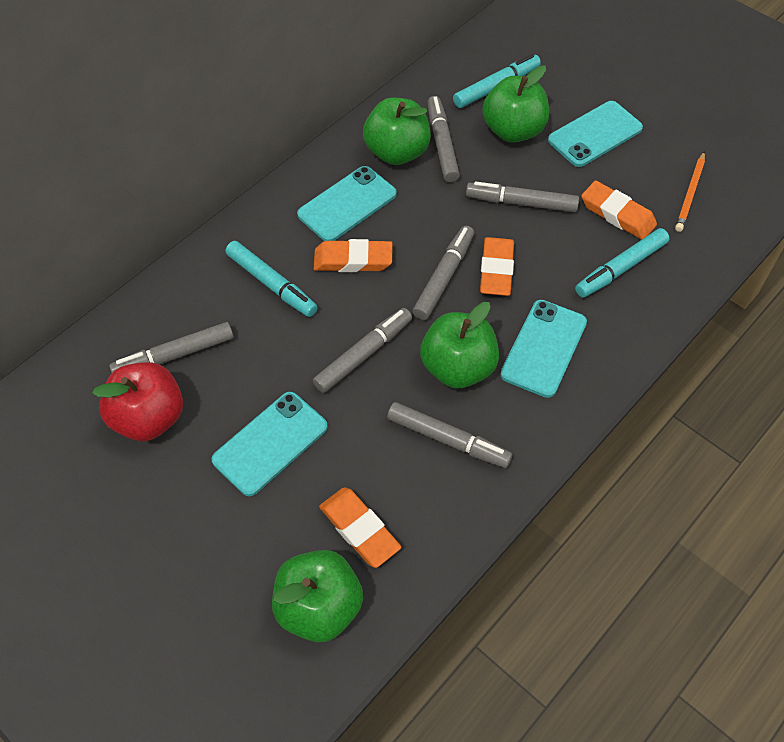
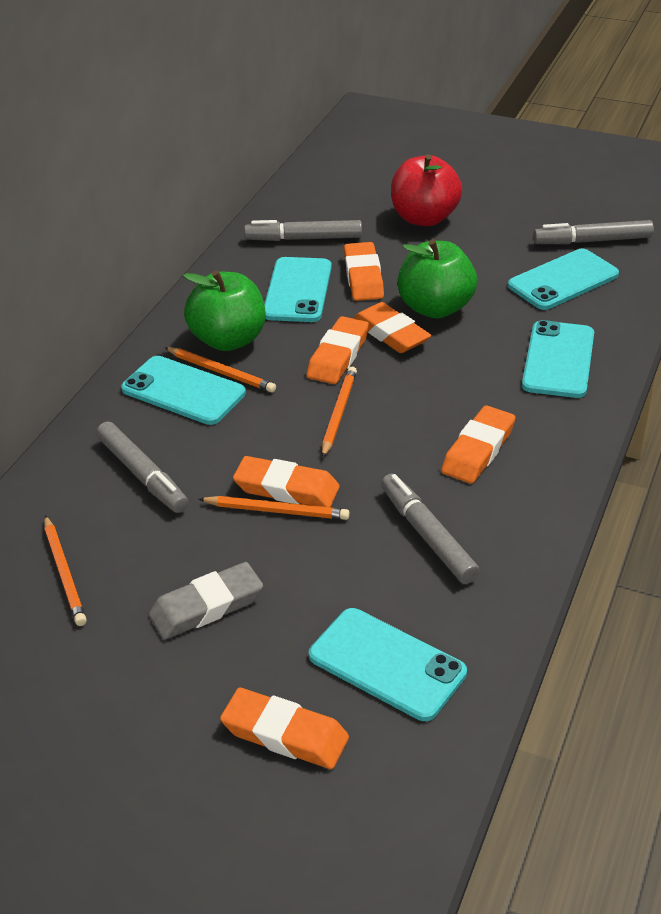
green apple: [272,550,363,642] [363,98,431,165] [420,302,499,388] [482,65,549,143] = 4 -> [183,270,265,351] [397,239,477,319] = 2
grey eraser: none = 0 -> [149,562,263,640] = 1
grey marker: [109,322,234,373] [313,308,412,393] [387,402,512,468] [412,226,474,320] [428,96,460,182] [466,182,579,212] = 6 -> [96,422,188,513] [244,220,362,241] [381,473,480,584] [533,220,654,244] = 4
orange eraser: [314,239,392,272] [319,487,401,568] [480,237,514,296] [581,180,657,240] = 4 -> [220,688,349,769] [233,456,340,507] [307,316,369,384] [344,242,384,301] [353,302,431,353] [441,405,515,484] = 6
orange pencil: [675,151,705,232] = 1 -> [44,515,87,626] [164,347,276,393] [199,496,350,520] [322,367,357,458] = 4
turquoise marker: [225,241,318,317] [453,54,541,108] [575,228,669,298] = 3 -> none = 0
turquoise phone: [211,392,328,496] [297,166,397,241] [500,300,587,398] [548,101,643,167] = 4 -> [121,356,246,425] [264,257,332,322] [309,608,467,721] [508,249,619,310] [522,320,594,398] = 5

